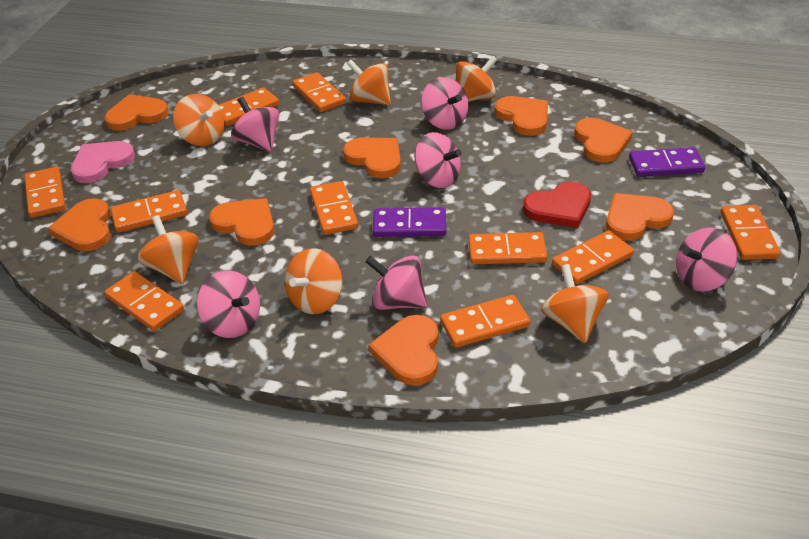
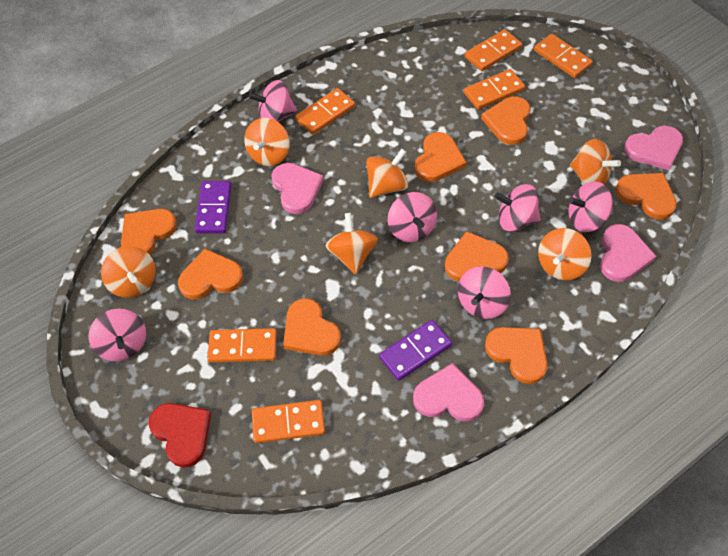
orange domino: [24,167,66,218] [105,271,184,331] [111,190,187,233] [219,87,279,126] [292,72,346,112] [310,181,358,235] [440,295,531,348] [468,232,547,264] [552,230,634,285] [721,205,780,260] = 10 -> [207,328,277,363] [252,400,325,443] [295,88,355,135] [464,69,525,110] [465,29,522,71] [534,34,593,78] = 6
pink heart: [71,141,135,183] = 1 -> [271,163,324,214] [413,363,484,421] [600,224,656,282] [624,126,683,170] = 4

